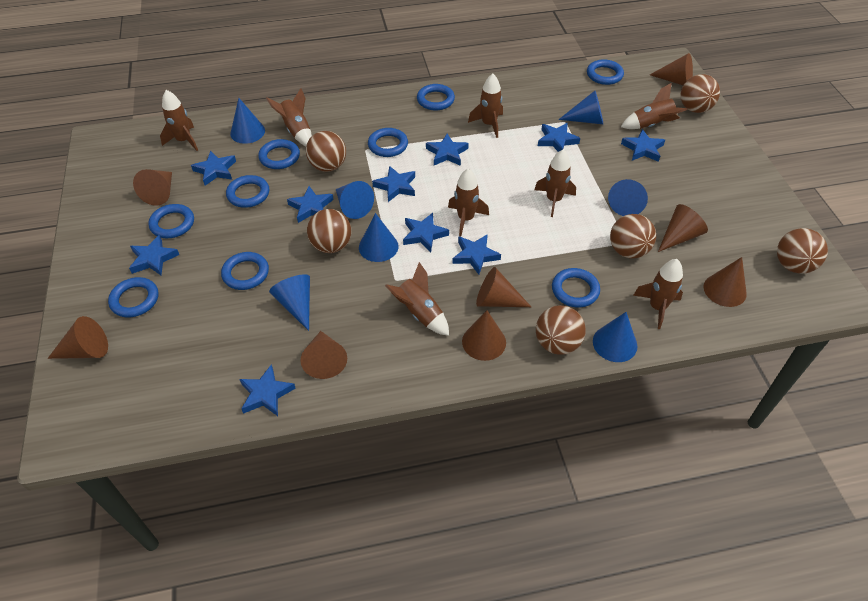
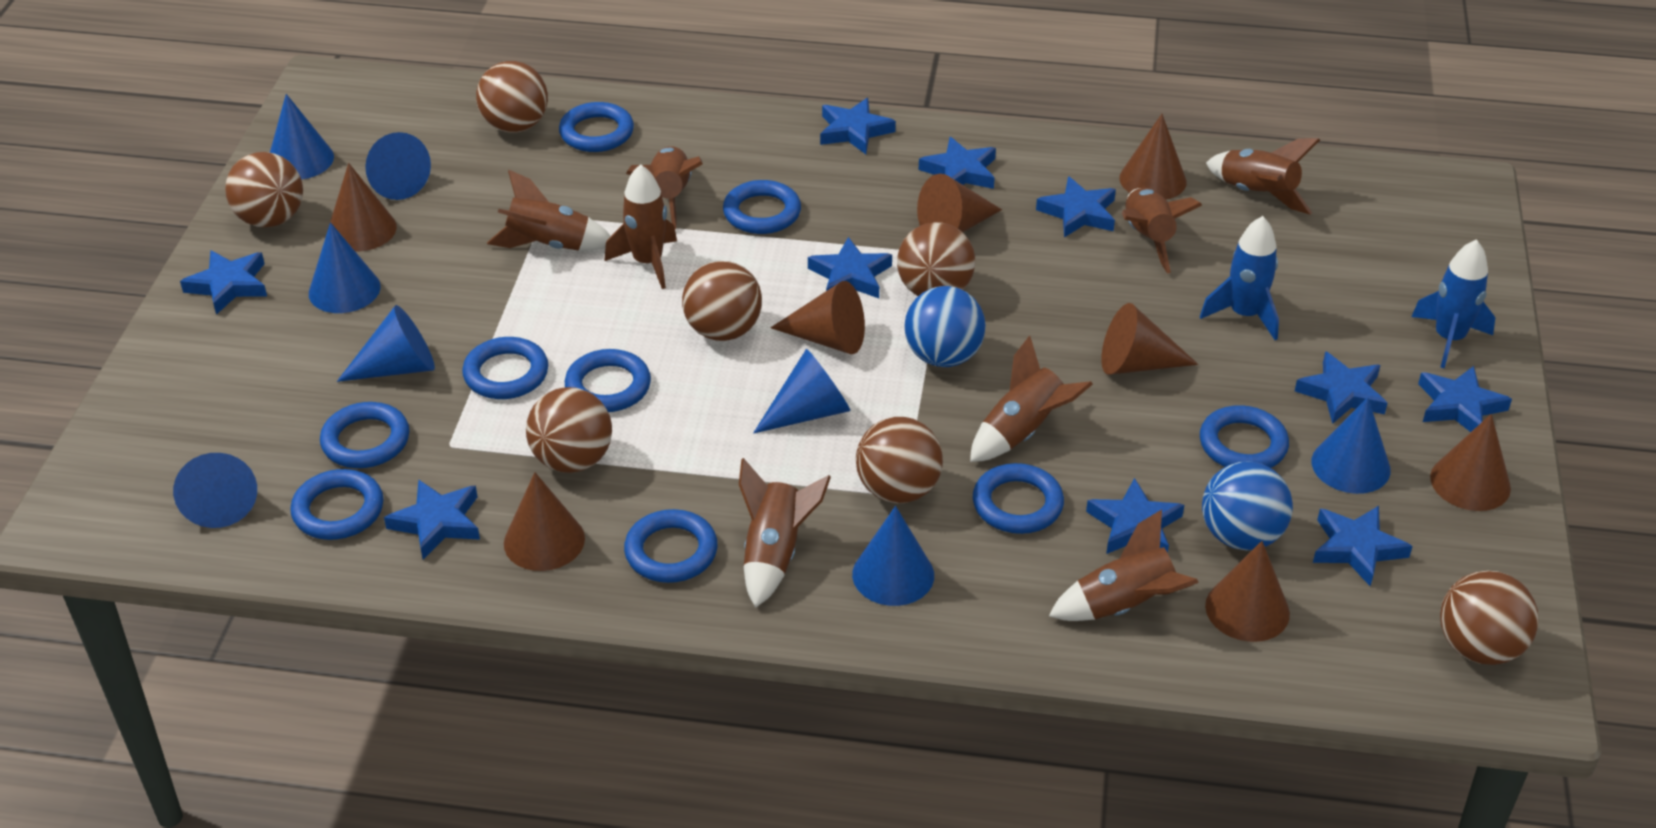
blue ball: none = 0 -> [904,286,986,367] [1202,462,1293,550] = 2
blue cone: [230,98,265,144] [269,274,310,331] [336,181,374,219] [359,213,399,262] [558,91,603,124] [593,312,638,362] [608,179,648,216] = 7 -> [173,453,257,528] [270,94,334,180] [309,222,381,313] [337,305,435,382] [365,132,431,200] [753,349,851,434] [852,506,934,606] [1312,397,1391,494] = 8
blue rocket: none = 0 -> [1200,216,1279,340] [1411,239,1495,368] = 2
brown ball: [306,131,346,172] [307,209,351,253] [536,305,586,355] [610,214,656,258] [680,74,720,113] [777,228,828,274] = 6 -> [225,152,303,228] [476,61,548,133] [526,387,612,473] [682,261,762,341] [856,417,943,503] [897,222,975,296] [1440,571,1539,665] = 7

